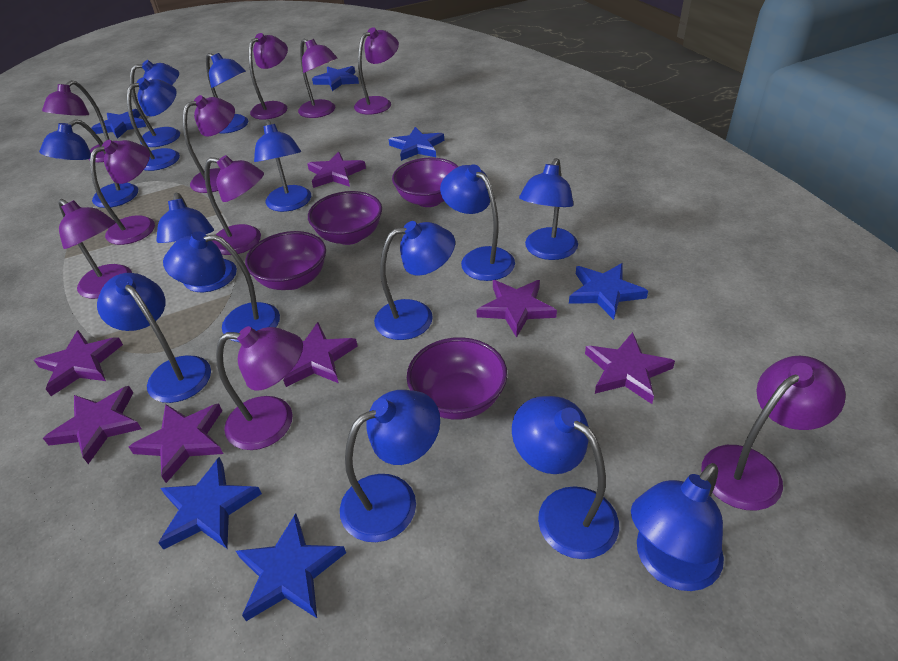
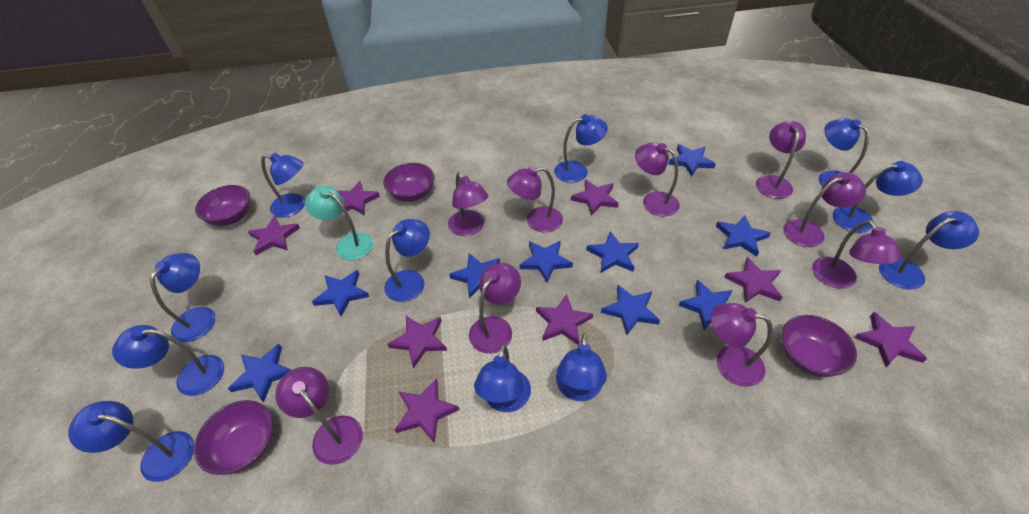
blue lamp: [39,119,138,208] [97,273,211,403] [127,77,180,171] [130,60,180,147] [156,193,237,292] [163,231,280,342] [206,53,248,134] [254,120,311,212] [340,390,440,542] [374,221,455,340] [440,164,515,281] [512,396,619,559] [519,158,578,260] [631,463,724,591] = 14 -> [68,401,194,482] [112,325,224,396] [150,253,215,342] [261,153,305,218] [384,219,430,302] [474,345,531,412] [554,114,608,183] [556,333,607,401] [819,118,869,187] [833,161,923,233] [879,211,979,290] = 11
blue star: [92,109,146,139] [158,457,262,550] [236,513,346,621] [312,66,359,91] [389,127,444,161] [569,263,648,320] = 6 -> [228,344,292,402] [312,270,369,317] [449,253,500,299] [520,240,573,283] [587,231,639,273] [601,285,660,335] [668,144,716,177] [679,280,733,330] [716,215,771,257] = 9
purple lamp: [42,80,118,162] [58,199,132,299] [90,140,155,245] [183,95,235,193] [205,155,264,255] [216,326,303,450] [249,33,288,120] [298,39,337,118] [354,27,399,114] [701,356,846,511] = 10 -> [275,367,363,465] [448,172,488,236] [469,263,521,354] [507,166,563,233] [635,142,680,216] [711,303,773,387] [756,121,806,199] [783,172,866,247] [812,220,901,289] = 9
purple star: [34,330,123,396] [43,386,142,464] [129,403,223,483] [283,322,358,387] [307,152,366,188] [477,280,557,338] [585,332,675,404] = 7 -> [248,216,300,255] [337,181,380,215] [388,316,447,368] [395,378,460,443] [536,294,593,345] [571,179,619,216] [724,257,782,303] [854,312,927,367] = 8
turquoise lamp: none = 0 -> [305,186,374,260] = 1

